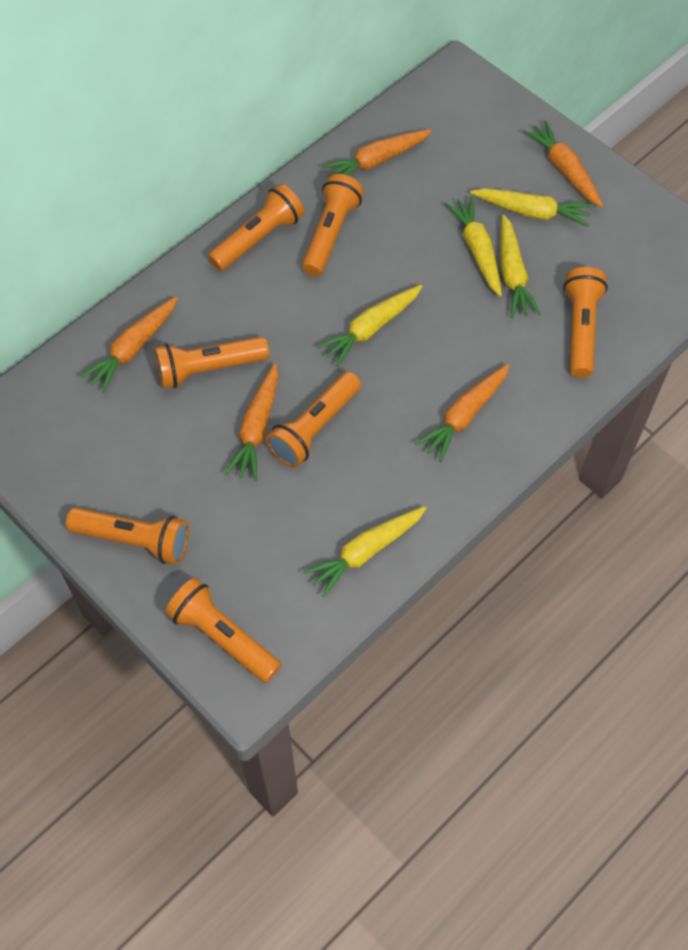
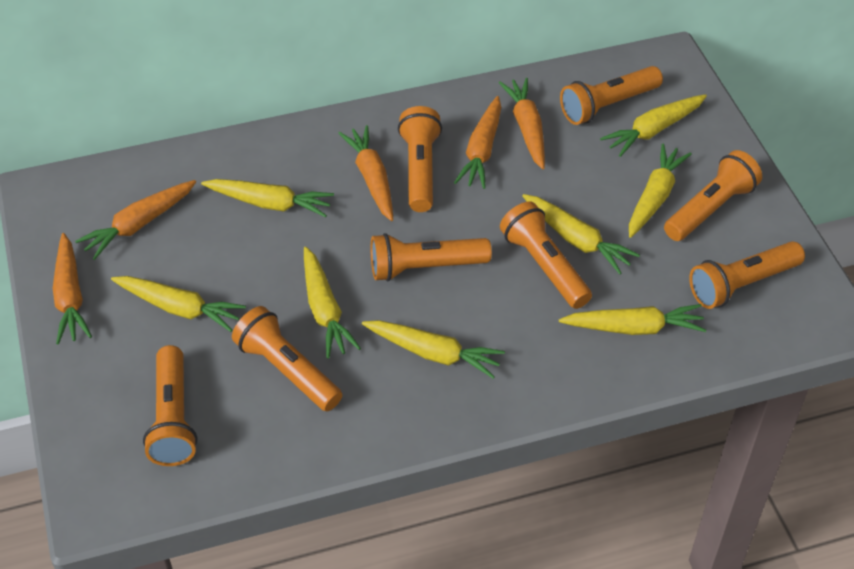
orange flashlight: [66,507,189,564] [154,336,269,389] [165,578,281,683] [208,184,304,271] [266,372,361,467] [302,174,364,276] [563,267,608,378] = 7 -> [143,345,198,466] [232,306,342,411] [371,233,492,281] [398,106,442,212] [500,201,592,309] [560,66,663,125] [664,150,762,241] [689,241,805,309] = 8
yellow carrot: [303,506,426,597] [317,285,423,367] [445,196,502,296] [470,188,593,227] [500,214,541,318] = 5 -> [111,276,246,332] [201,179,334,217] [304,247,361,358] [362,320,505,379] [522,194,640,274] [559,304,706,335] [600,94,707,157] [629,144,692,238] = 8

